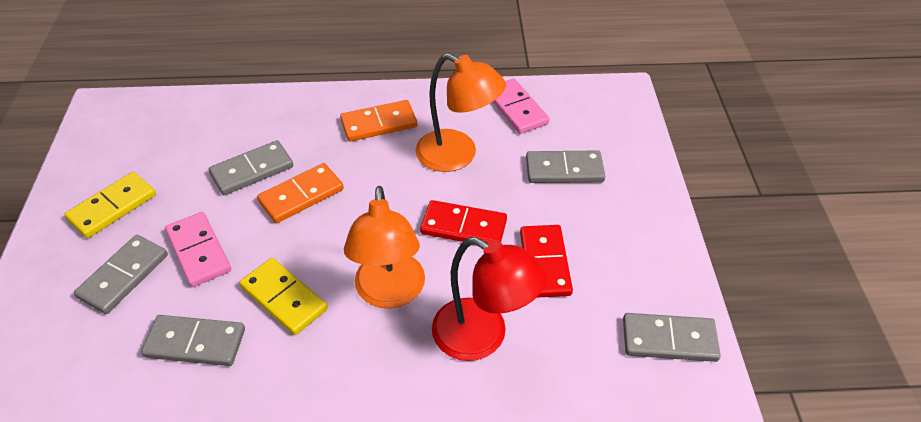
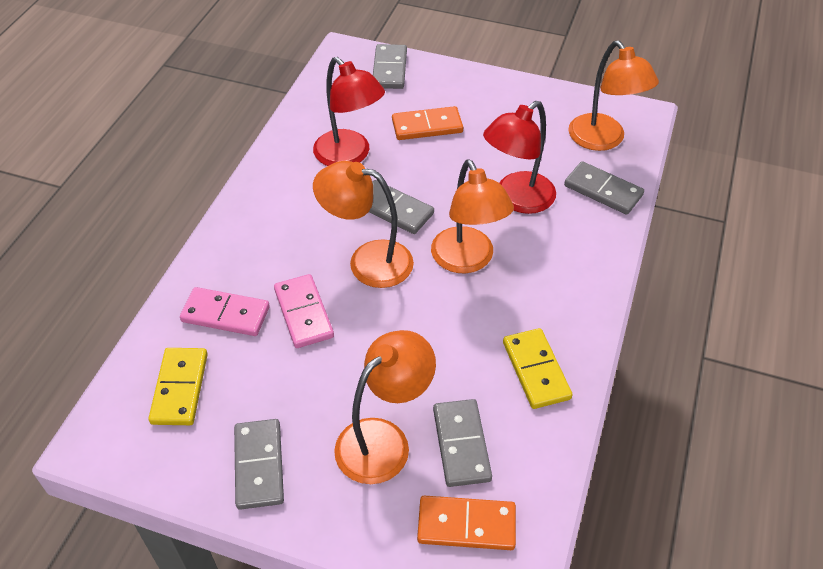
orange lamp: [344,186,425,308] [416,53,506,172] = 2 -> [313,161,414,288] [334,330,436,484] [431,159,514,273] [568,41,659,151] = 4
red domino: [420,200,507,243] [520,225,573,298] = 2 -> none = 0
red lamp: [432,237,547,361] = 1 -> [313,57,385,166] [483,101,556,214] = 2

